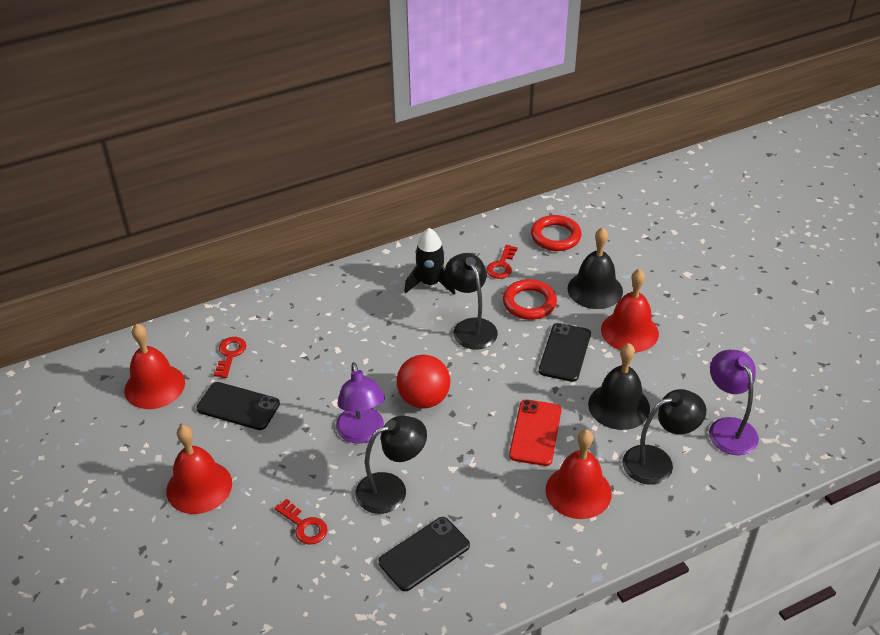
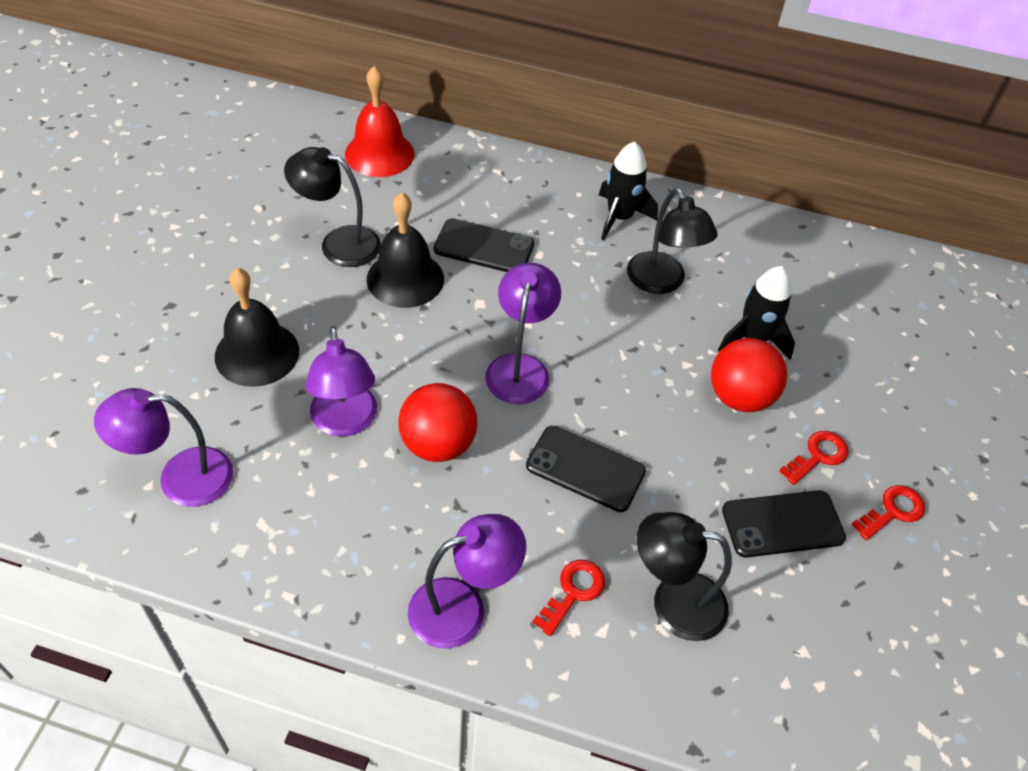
black rocket: [404,228,455,294] = 1 -> [599,141,658,240] [718,266,795,360] = 2
purple lamp: [336,362,385,444] [709,350,759,455] = 2 -> [94,388,234,507] [306,326,377,436] [408,514,526,649] [485,263,561,404] = 4
red ball: [397,355,450,409] = 1 -> [398,383,477,462] [711,338,787,412] = 2
red bell: [124,324,185,409] [166,425,232,514] [546,429,612,519] [601,269,659,352] = 4 -> [345,66,415,177] = 1
red phone: [509,399,562,466] = 1 -> none = 0
red ring: [503,279,557,320] [531,215,582,251] = 2 -> none = 0

